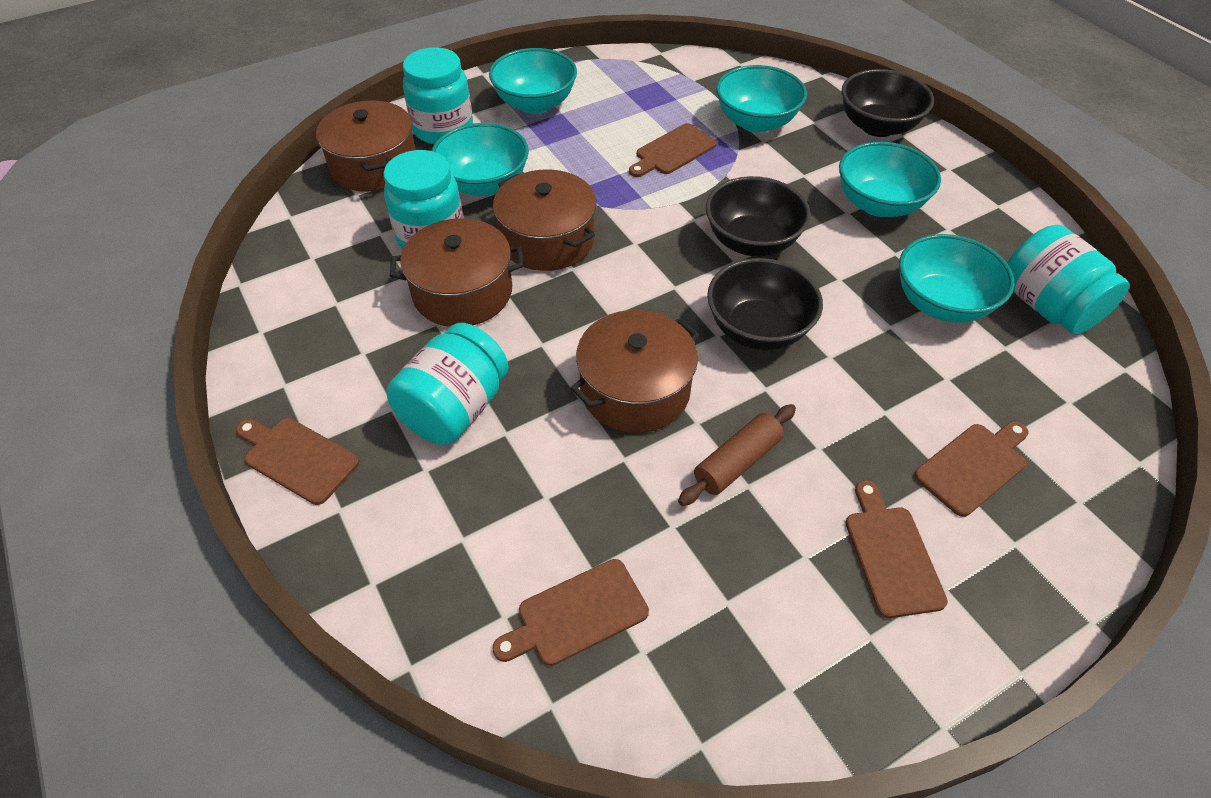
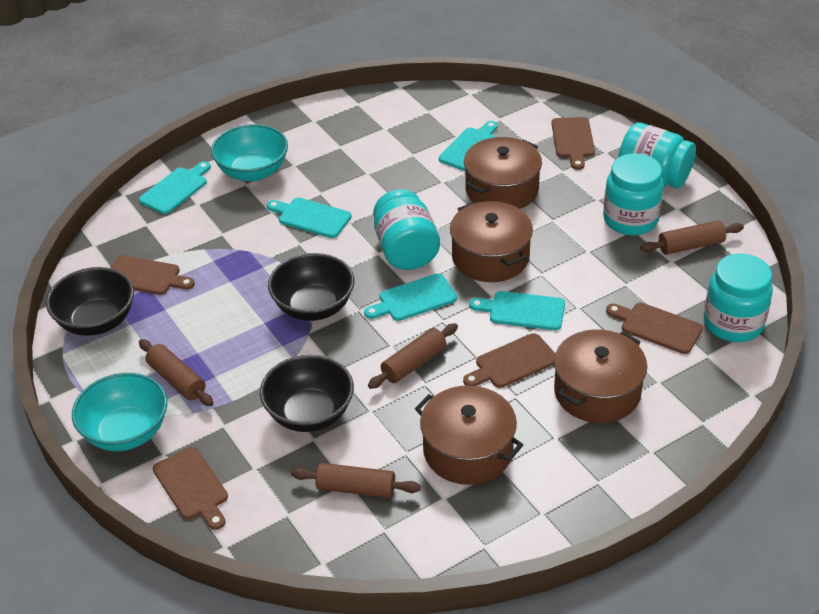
brown rolling pin: [678,404,796,506] = 1 -> [139,339,214,406] [291,463,421,498] [368,323,458,389] [640,220,744,255] = 4
turquoise bowl: [432,123,529,196] [489,48,577,114] [716,65,807,133] [839,142,941,217] [899,234,1014,323] = 5 -> [72,373,167,451] [211,124,288,181] = 2
turquoise cutting board: none = 0 -> [139,161,211,214] [267,198,352,238] [364,273,457,321] [439,121,498,171] [469,291,565,331] = 5

